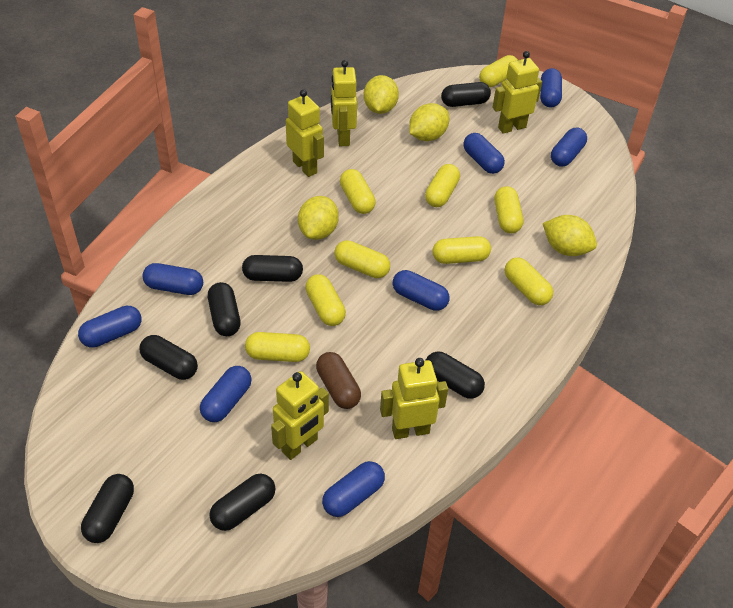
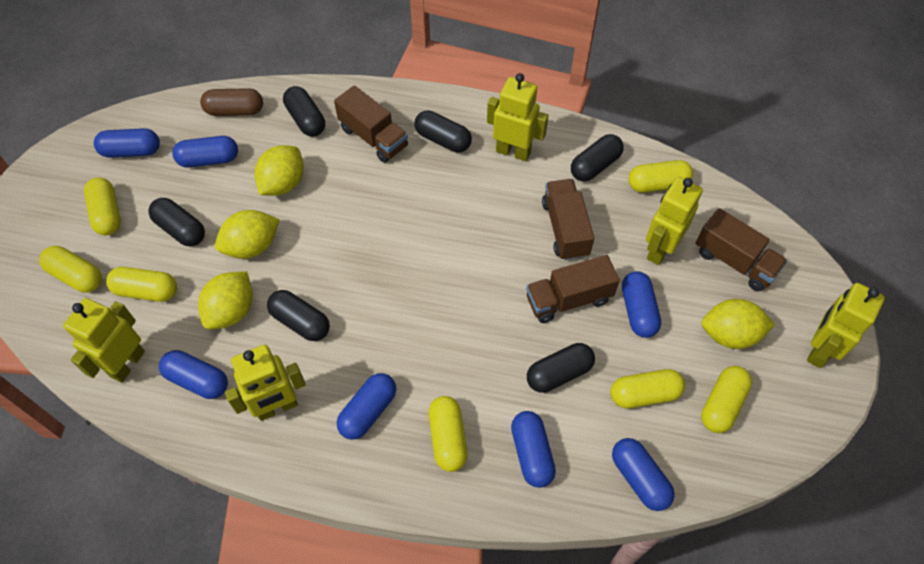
black capsule: [81,474,134,543] [139,335,198,380] [208,282,241,336] [210,473,276,531] [242,255,303,282] [426,352,485,399] [441,82,491,107] = 7 -> [148,198,205,247] [267,290,330,341] [283,86,325,137] [414,111,472,152] [527,343,595,393] [571,134,624,181] = 6
blue capsule: [78,306,142,348] [142,263,203,295] [200,366,252,422] [322,461,385,517] [393,270,450,311] [463,133,505,174] [540,68,562,107] [551,128,587,167] = 8 -> [94,128,160,158] [159,350,228,399] [172,136,238,167] [337,373,396,440] [511,411,556,488] [612,438,675,511] [622,271,661,338] = 7
brown truck: none = 0 -> [334,85,408,163] [526,255,620,323] [542,179,594,261] [696,208,788,292] = 4
yellow capsule: [245,332,310,362] [305,274,346,326] [334,240,390,278] [340,169,376,214] [425,164,460,207] [433,236,491,264] [479,55,518,87] [494,186,523,233] [505,257,553,305] = 9 -> [39,246,102,293] [84,177,121,235] [106,267,177,302] [429,396,468,472] [610,369,685,409] [628,160,693,193] [701,366,752,433] = 7

